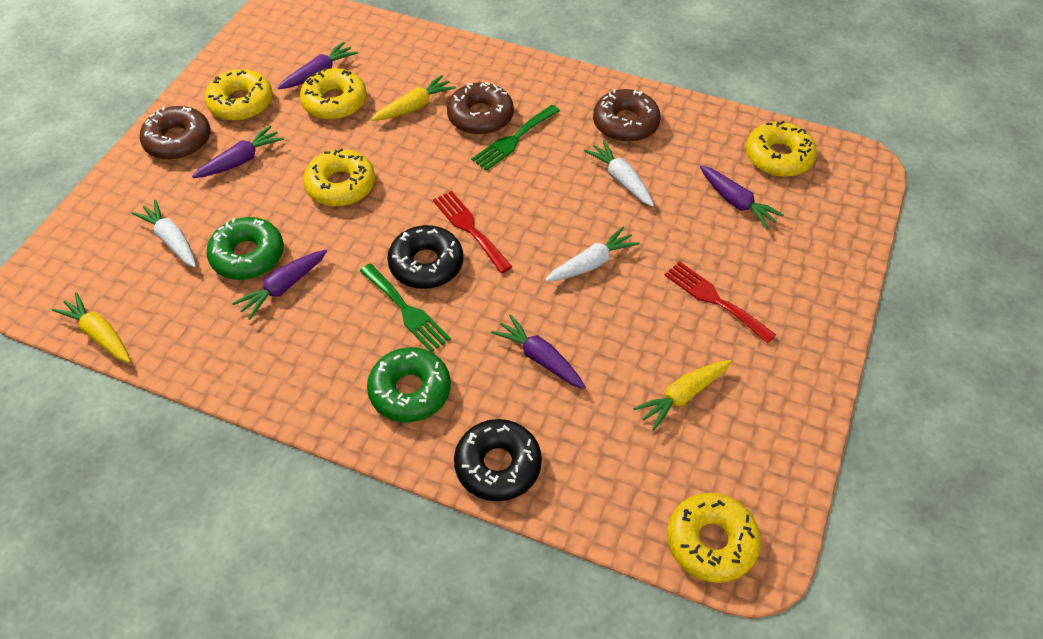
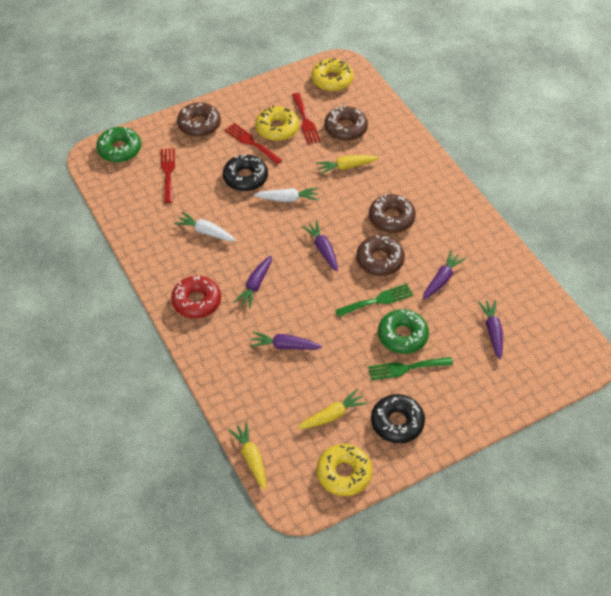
brown donut: [140,106,210,160] [447,82,514,135] [593,89,661,142] = 3 -> [177,102,221,137] [324,105,368,141] [356,235,405,276] [369,194,416,233] = 4
red donut: none = 0 -> [171,276,221,318] = 1
red fork: [433,191,512,273] [665,261,776,344] = 2 -> [161,148,175,203] [225,123,282,164] [292,93,321,144] = 3
white carrot: [132,200,196,268] [545,227,640,282] [584,140,654,207] = 3 -> [174,212,236,241] [254,187,319,202] = 2
yellow donut: [205,69,273,121] [300,67,367,120] [303,148,375,207] [667,493,761,583] [746,121,817,177] = 5 -> [255,106,299,141] [311,58,353,91] [317,444,372,496] = 3

